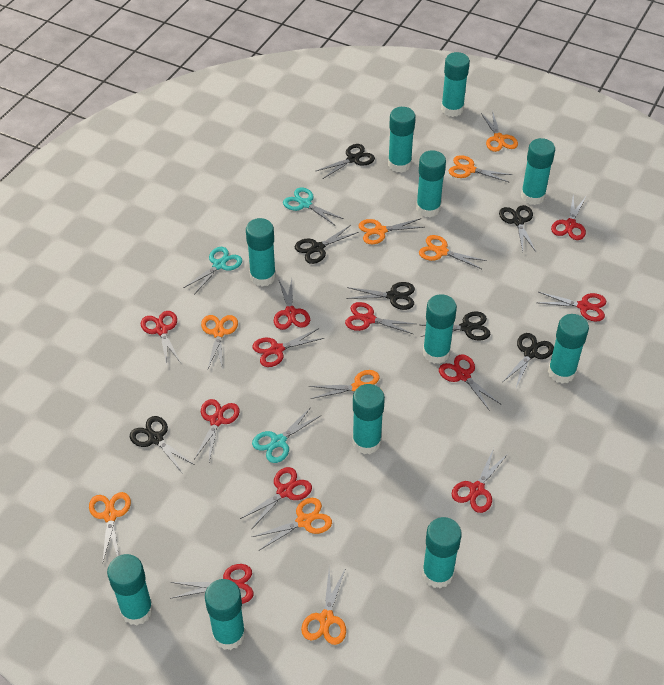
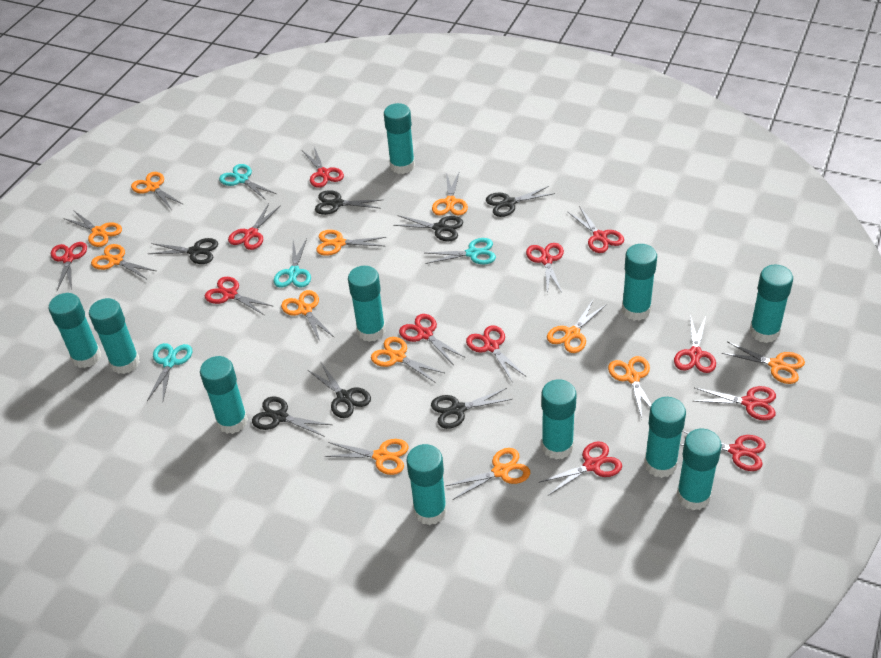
orange scissors: [89,492,131,564] [201,315,238,370] [252,498,332,550] [301,568,346,645] [308,370,381,399] [358,218,424,244] [419,235,487,269] [449,155,513,183] [481,110,518,152] = 9 -> [63,210,122,247] [91,244,156,279] [131,172,184,210] [281,290,334,341] [316,230,386,256] [325,439,409,475] [371,337,444,383] [432,171,468,215] [446,448,530,500] [547,300,607,353] [608,356,651,418] [722,341,805,384] = 12
red scissors: [141,311,181,366] [170,564,254,604] [194,399,240,462] [240,467,312,530] [252,328,324,367] [274,278,310,330] [345,302,415,334] [439,354,502,411] [452,448,508,513] [536,292,606,322] [551,196,586,240] = 11 -> [51,242,87,291] [205,277,272,315] [228,203,281,250] [303,147,344,188] [399,314,466,364] [466,325,526,383] [526,243,564,294] [538,441,622,495] [567,206,624,253] [674,315,716,373] [680,431,766,471] [693,386,776,420] = 12
turquoise scissors: [183,247,242,295] [252,407,320,463] [283,188,344,226] = 3 -> [147,343,192,401] [219,164,276,200] [274,239,311,288] [425,238,496,264] = 4

